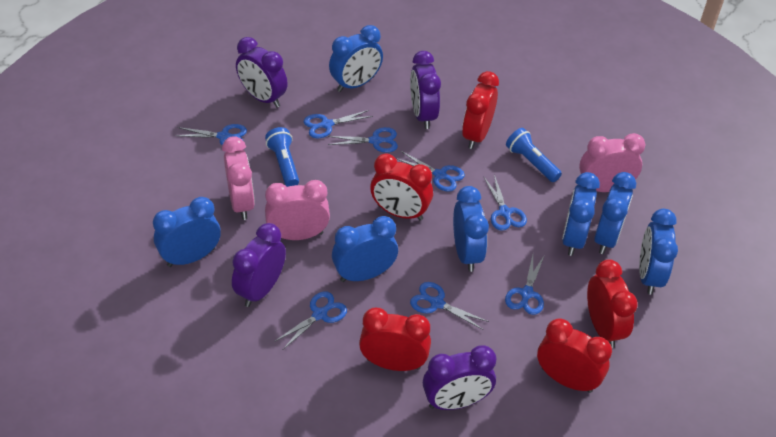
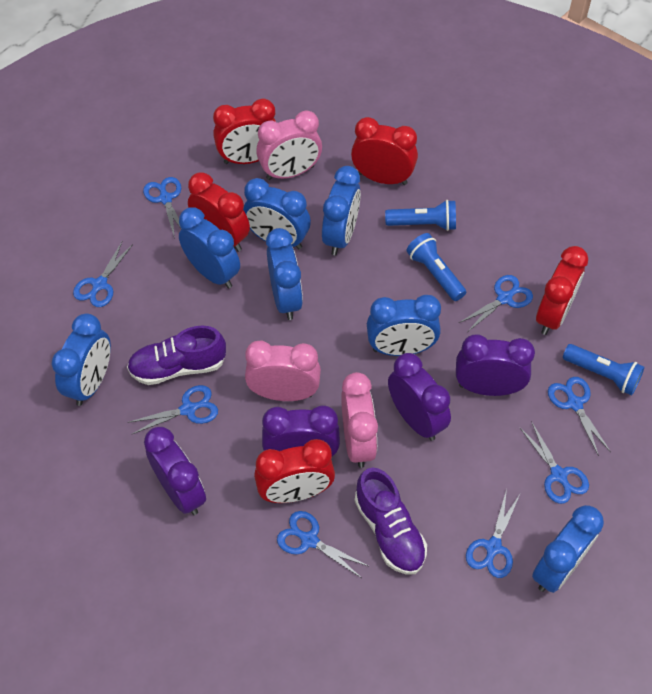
blue flashlight: [265,127,299,187] [506,128,562,182] = 2 -> [385,200,456,231] [406,233,466,301] [563,344,645,395] = 3
purple shoe: none = 0 -> [127,326,226,385] [355,467,427,575] = 2

